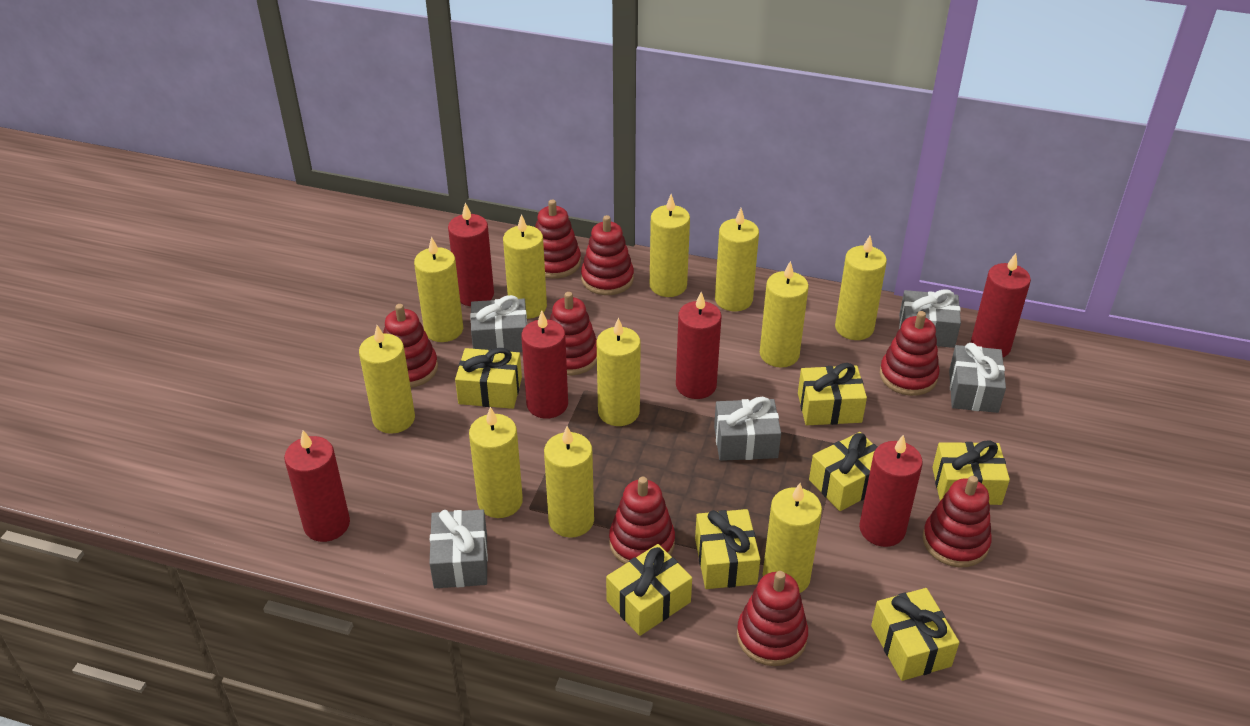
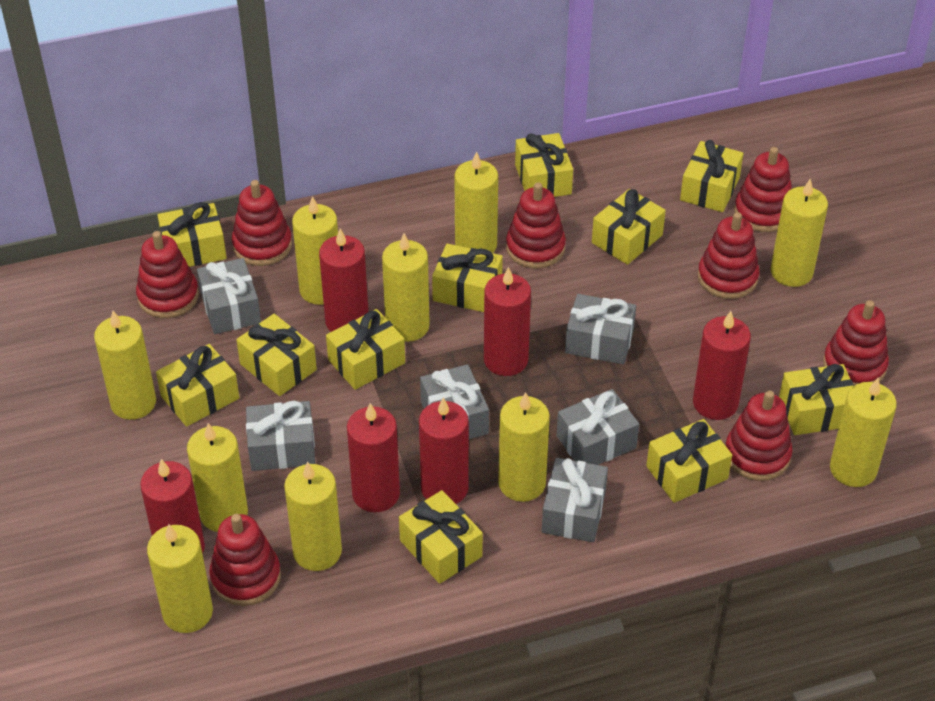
grey gift: [429,510,488,588] [470,295,527,352] [714,397,781,461] [899,289,961,348] [949,343,1006,413] = 5 -> [197,258,261,334] [246,401,315,471] [420,364,489,439] [542,458,608,542] [557,389,639,465] [565,294,636,364] = 6
yellow candle: [359,325,415,434] [414,237,463,342] [469,407,523,518] [503,214,547,319] [544,426,594,538] [597,318,641,426] [650,194,690,297] [715,208,759,311] [760,261,809,367] [763,483,822,593] [835,236,887,340] = 11 -> [94,311,156,420] [147,524,213,633] [187,423,248,532] [284,461,342,571] [292,196,338,305] [382,233,430,342] [455,151,498,253] [498,392,550,502] [771,178,828,287] [830,378,897,487] = 10
yellow gift: [455,348,522,409] [606,544,692,636] [695,509,760,589] [798,363,867,425] [809,432,877,511] [871,588,959,681] [932,440,1010,505] = 7 -> [156,344,239,427] [157,202,227,267] [236,314,317,396] [326,309,405,390] [399,490,483,584] [432,244,503,312] [515,133,573,197] [592,189,666,265] [646,419,732,503] [680,140,744,212] [779,364,854,435] = 11

